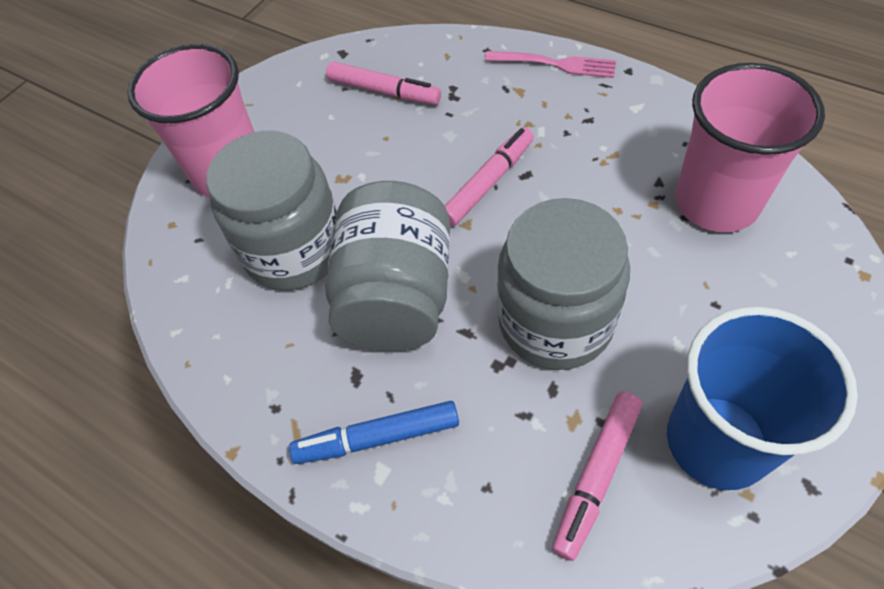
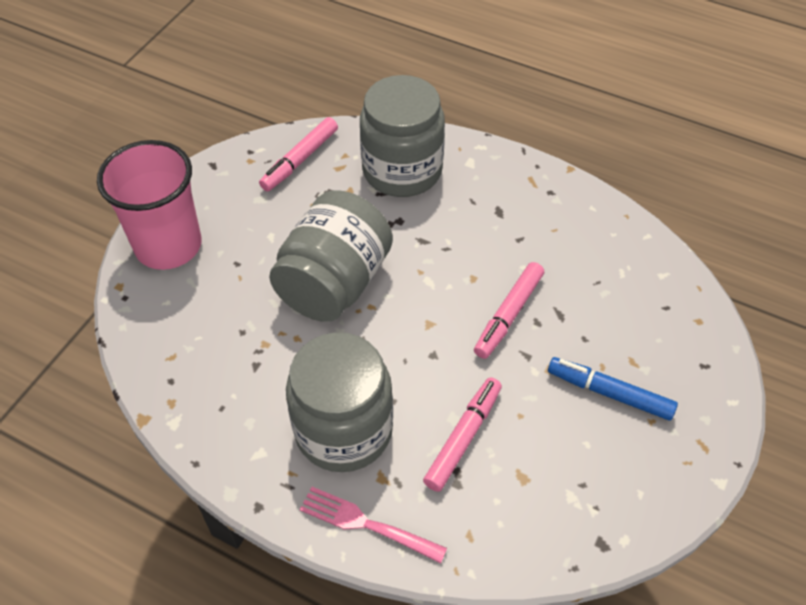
blue cup: [667,306,858,490] = 1 -> none = 0
pink cup: [127,44,254,197] [675,63,825,232] = 2 -> [97,140,201,270] = 1

